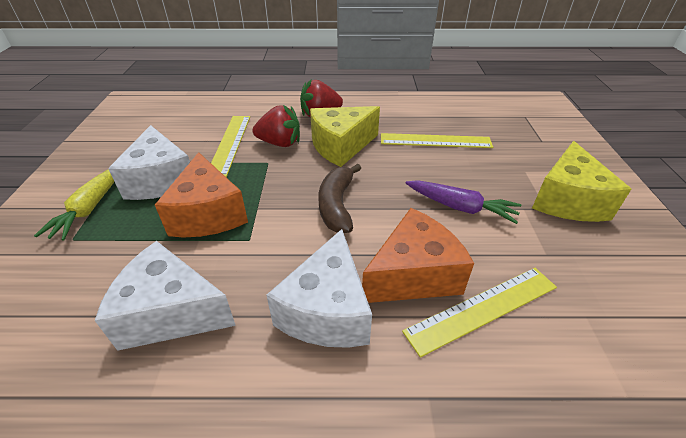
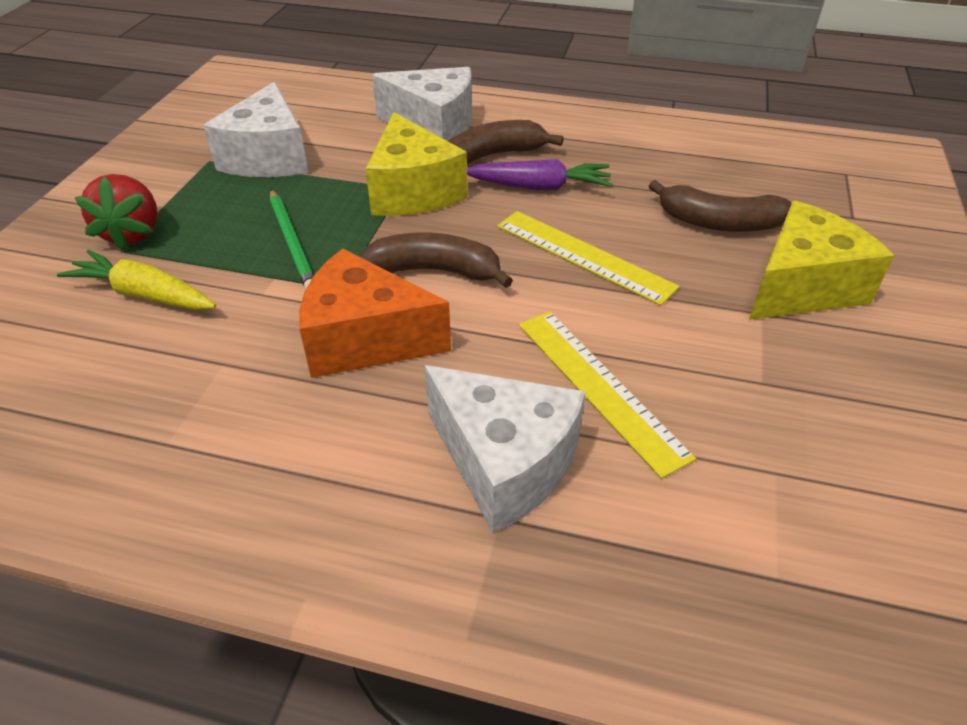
brown banana: [318,164,361,233] = 1 -> [360,232,513,288] [448,120,564,165] [649,180,792,232] = 3
green pencil: none = 0 -> [270,190,314,290] = 1
orange cheese: [155,152,248,238] [362,208,474,303] = 2 -> [299,249,451,378] = 1
red strawberry: [252,105,300,147] [300,79,343,117] = 2 -> [74,174,158,251] = 1
yellow ruler: [211,116,250,177] [381,133,493,148] [402,268,557,358] = 3 -> [497,211,679,305] [519,311,696,479] = 2

